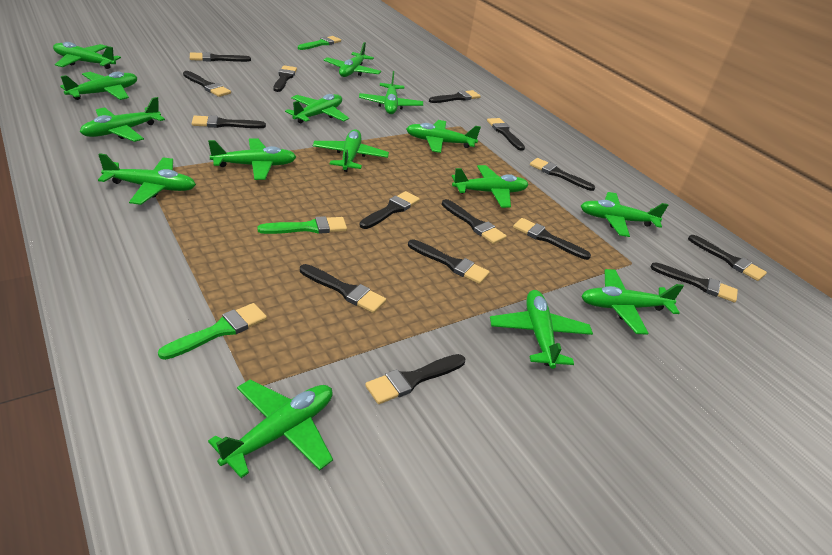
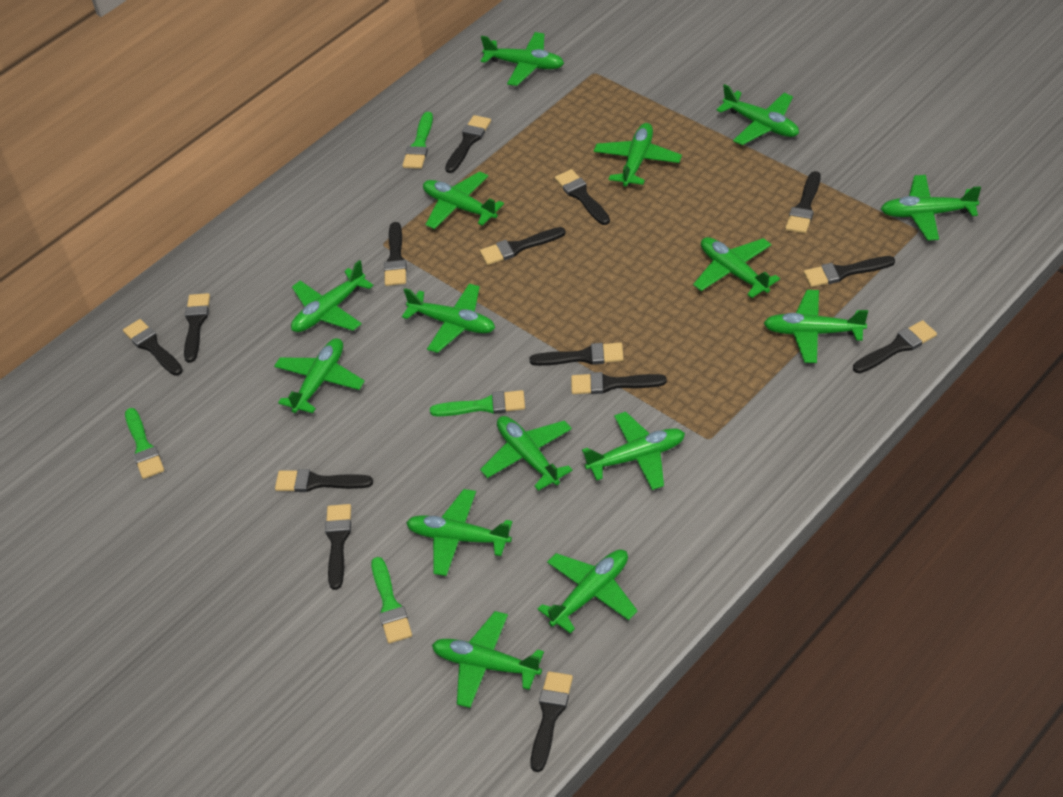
black brush: [183,71,231,97] [190,52,251,62] [192,115,266,128] [274,65,297,92] [300,264,386,313] [359,191,420,229] [365,354,465,404] [408,239,490,284] [429,90,481,103] [442,199,507,244] [487,118,525,151] [513,218,591,260] [530,158,595,191] [650,262,738,302] [688,235,767,281] = 15 -> [123,319,183,376] [184,293,210,363] [275,469,373,492] [325,504,351,590] [384,222,407,286] [445,115,491,173] [480,227,566,265] [530,342,624,366] [530,671,573,772] [555,169,610,225] [571,372,667,394] [785,171,820,233] [804,256,895,287] [853,320,937,373] = 14
green brush: [158,303,267,360] [257,216,347,234] [298,36,341,50] = 3 -> [125,408,164,479] [371,557,412,643] [402,112,433,169] [430,390,525,416] = 4

